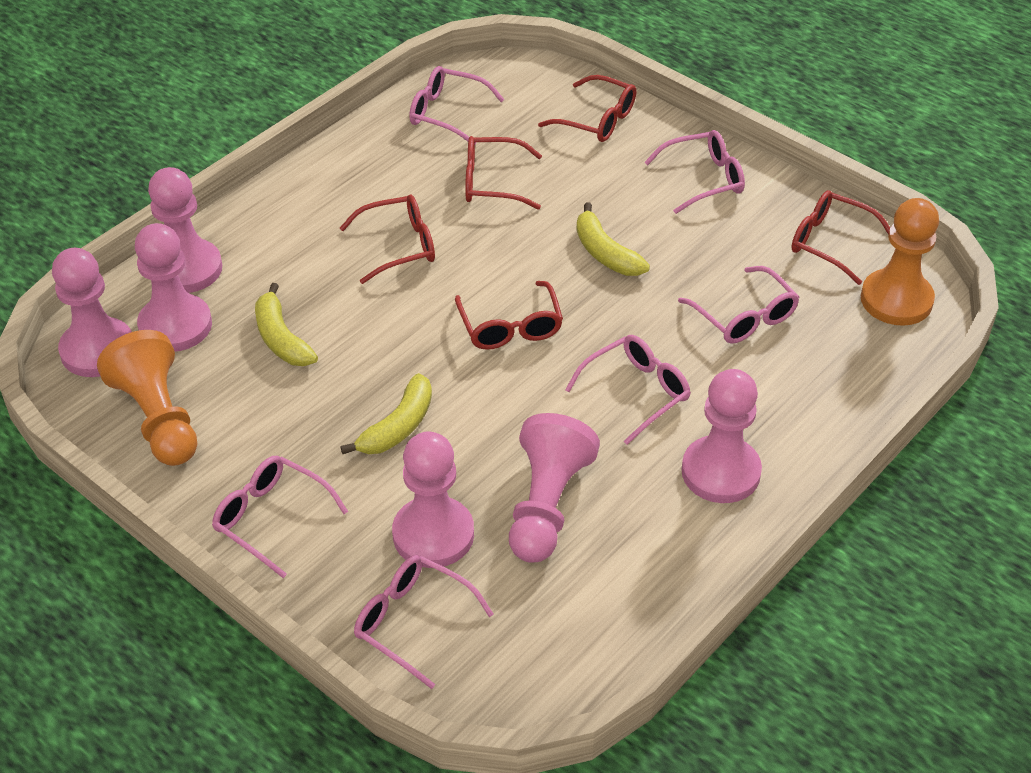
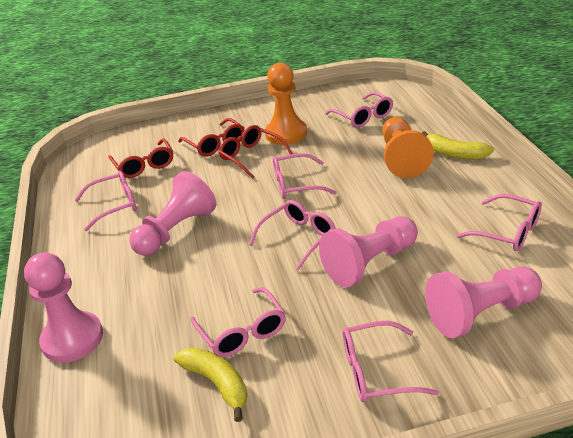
pink glasses: [212,456,348,578] [354,555,493,689] [409,66,505,144] [565,335,691,445] [644,130,745,214] [678,266,799,344] = 6 -> [75,171,137,231] [190,287,286,357] [249,200,336,271] [273,153,337,199] [325,92,393,128] [343,321,439,403] [456,194,542,251] = 7
pink pawn: [52,248,132,377] [135,223,212,352] [148,167,222,293] [392,431,474,568] [509,413,600,563] [681,369,762,503] = 6 -> [24,252,103,363] [129,171,216,256] [319,216,418,287] [425,266,542,338] = 4
red glasses: [340,195,435,284] [455,281,563,350] [465,136,542,210] [538,75,636,142] [791,190,890,285] = 5 -> [108,139,173,178] [178,118,245,156] [218,125,293,179] = 3
yellow banana: [255,283,318,366] [340,373,432,454] [577,202,650,276] = 3 -> [173,347,247,422] [422,131,494,159] = 2

